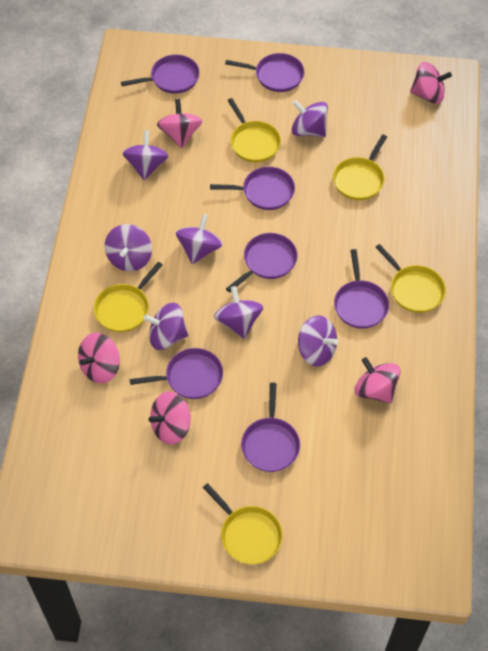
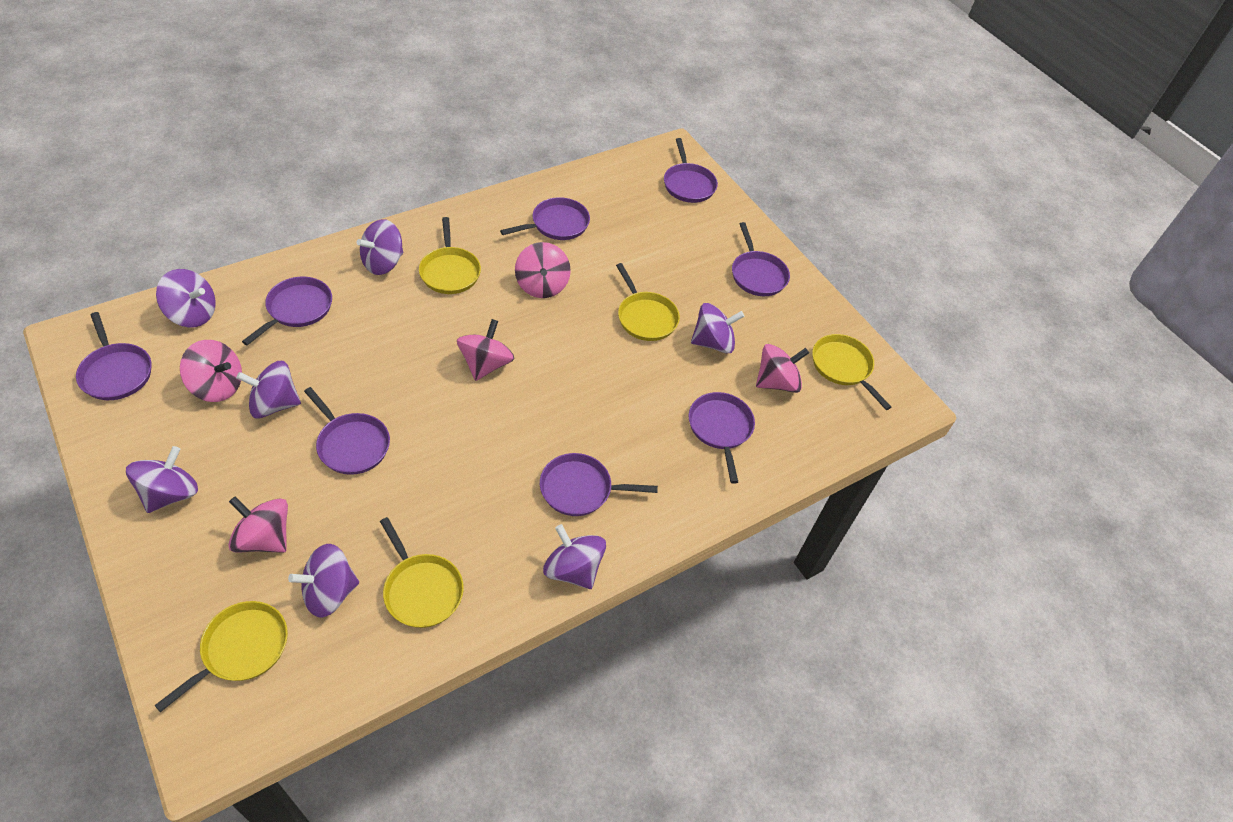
purple pan: [121,55,200,94] [130,348,223,399] [210,167,295,210] [225,53,305,92] [226,233,298,292] [241,383,300,472] [334,249,389,329] = 7 -> [76,312,152,400] [242,277,332,345] [304,387,390,475] [500,197,590,240] [540,453,658,516] [664,138,718,203] [689,392,755,484] [732,222,790,296] = 8

